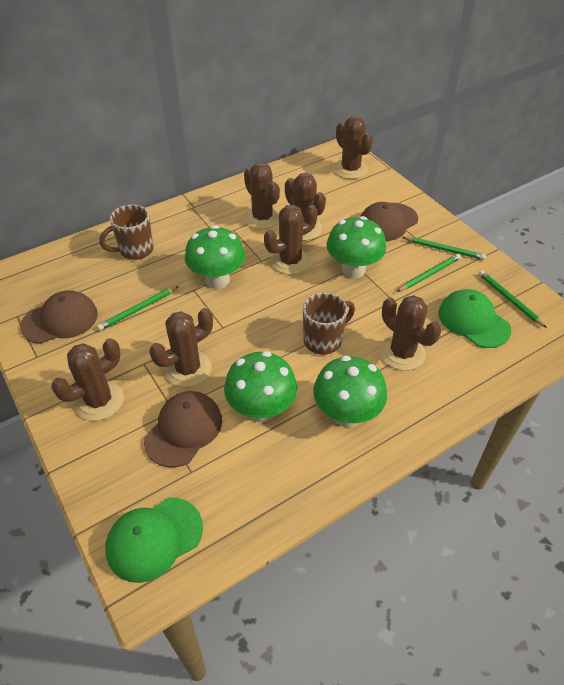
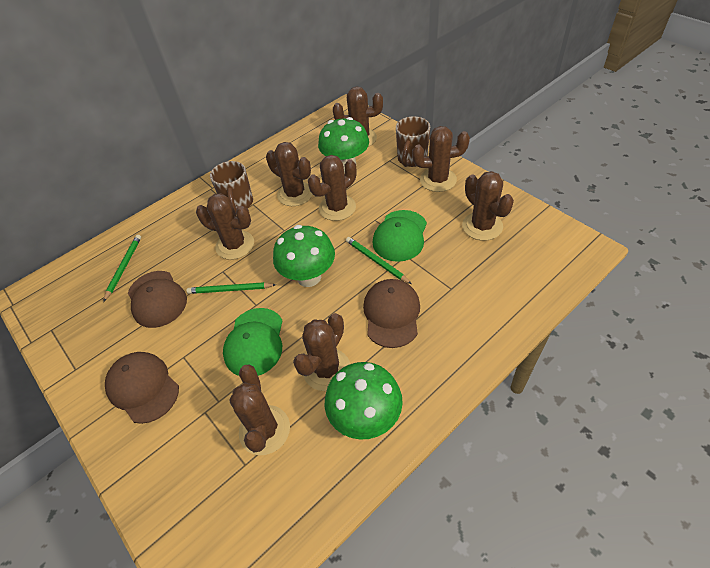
brown cactus: [51,338,124,421] [149,308,213,387] [244,162,280,229] [264,205,318,275] [285,173,326,241] [334,116,373,179] [380,295,442,371] = 7 -> [196,193,254,260] [229,365,290,455] [266,142,312,206] [293,313,350,391] [308,155,357,221] [333,87,383,147] [412,126,470,192] [462,171,514,241] = 8
green mushroom: [185,225,245,289] [224,351,297,422] [313,356,387,427] [327,216,386,278] = 4 -> [273,225,335,287] [318,117,369,172] [325,362,403,440] = 3
green pencil: [97,286,179,331] [397,254,461,292] [402,237,486,260] [479,270,547,328] = 4 -> [103,235,141,302] [187,282,276,294] [346,237,412,284] = 3

